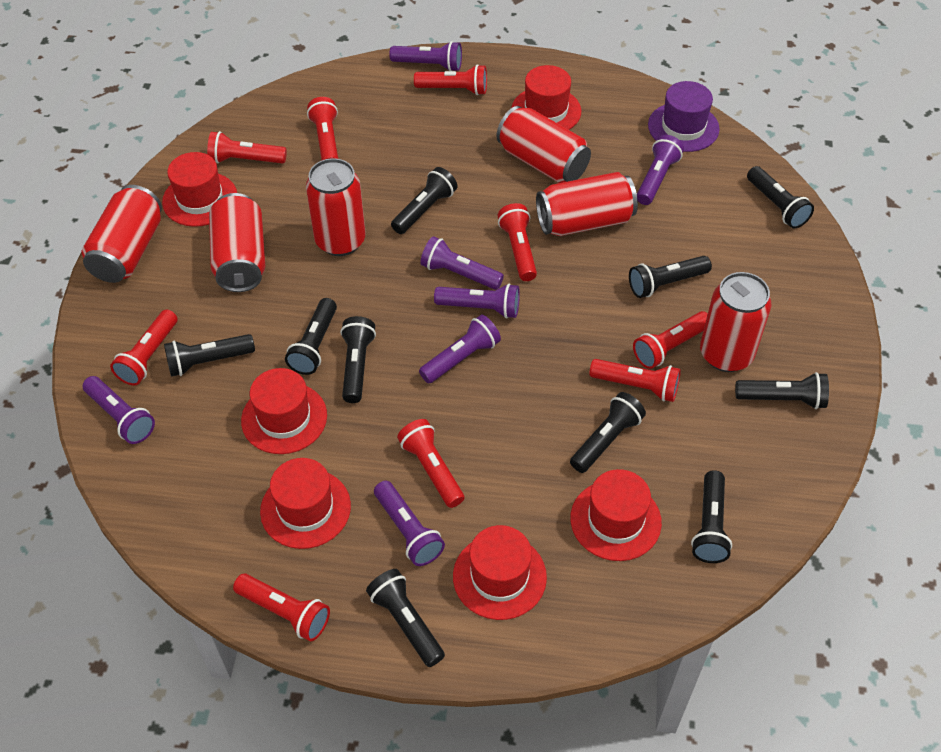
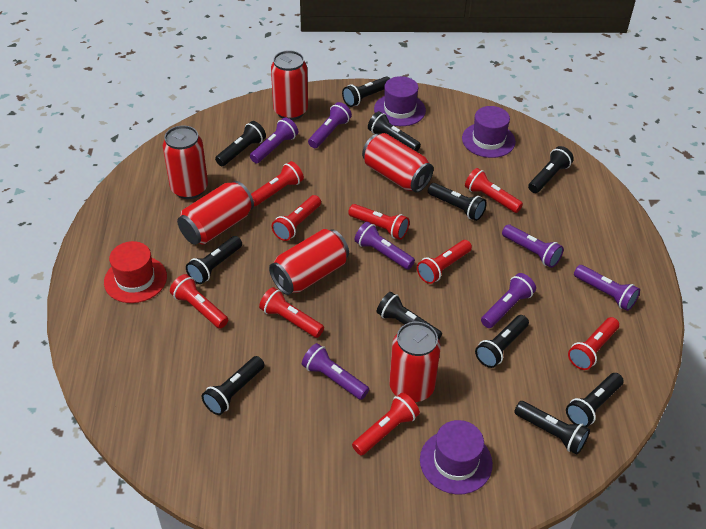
black flashlight: [164,334,255,377] [285,298,337,375] [340,316,376,403] [366,569,445,667] [391,167,457,234] [570,392,646,473] [629,256,712,298] [691,470,732,563] [735,372,829,409] [747,166,814,228] = 10 -> [186,236,242,284] [202,356,265,415] [215,121,266,166] [342,76,390,107] [368,111,421,152] [377,292,442,339] [428,183,487,221] [475,315,529,368] [514,401,590,454] [528,146,574,193] [566,373,624,427] = 11
purple hat: [648,81,720,152] = 1 -> [374,76,426,126] [420,420,493,495] [462,106,516,158] = 3
red hat: [162,152,237,227] [241,368,327,454] [260,458,351,549] [453,525,547,620] [511,65,581,130] [570,469,662,561] = 6 -> [104,241,167,303] = 1

